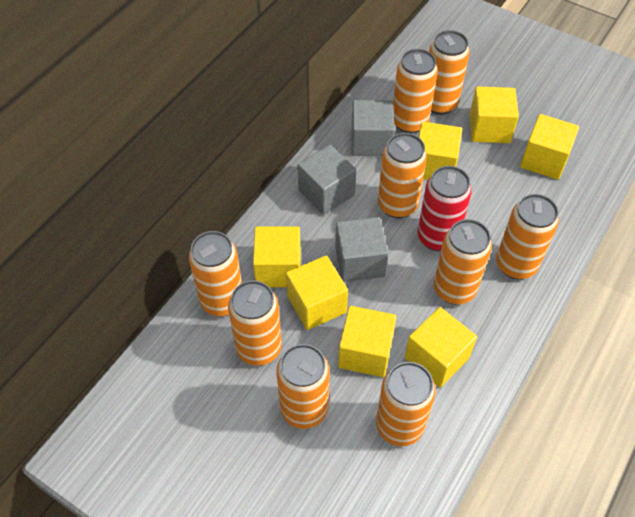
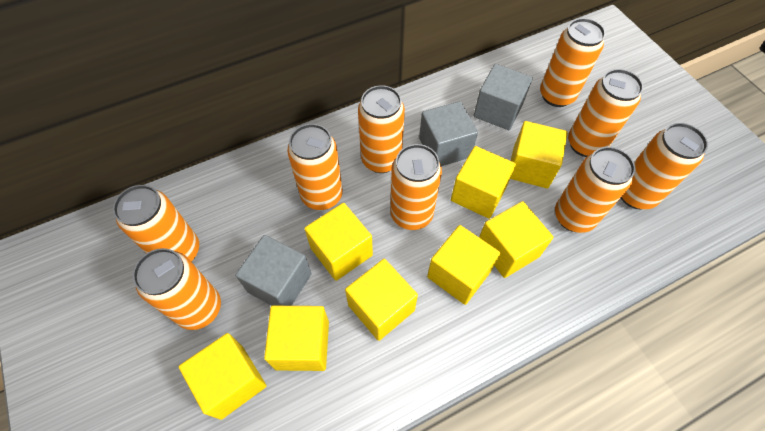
red can: [417,166,472,251] = 1 -> none = 0
yellow cube: [253,226,301,287] [286,256,348,330] [338,306,396,377] [405,307,477,388] [419,122,462,180] [470,86,519,143] [520,114,579,180] = 7 -> [179,333,266,420] [264,306,329,371] [304,203,373,281] [345,259,418,341] [427,225,500,305] [451,146,516,219] [479,201,553,278] [510,121,568,188] = 8

